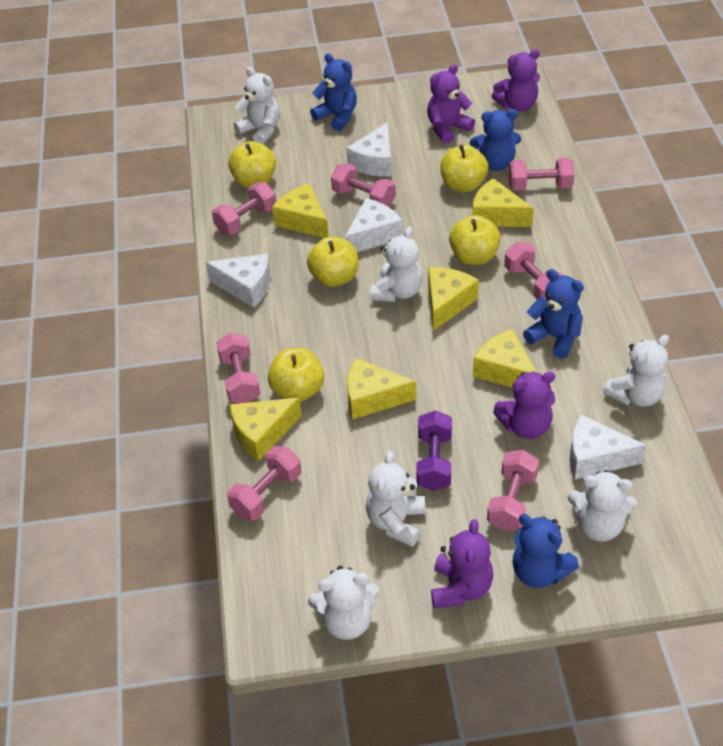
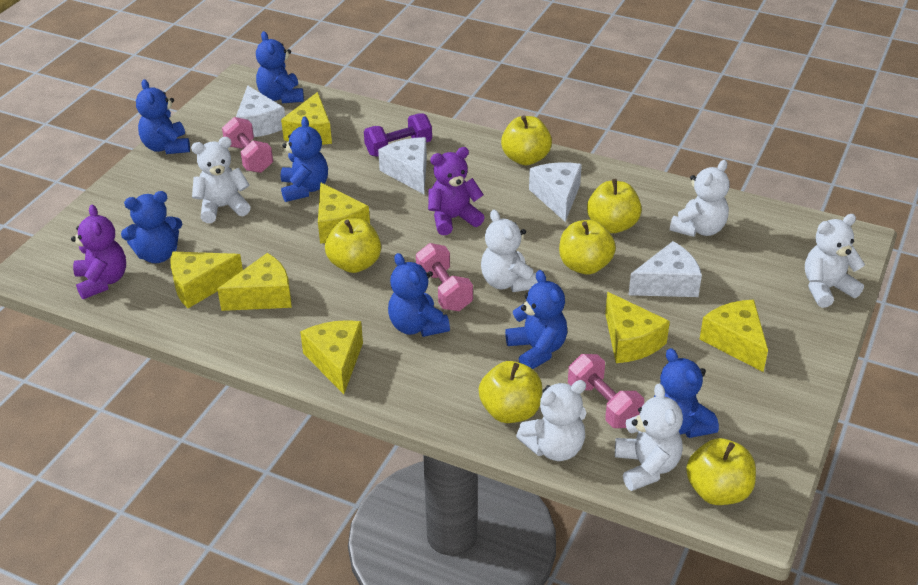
blue teddy bear: [310,53,357,131] [470,109,521,171] [512,514,579,588] [523,269,584,359] = 4 -> [121,191,182,263] [136,79,190,154] [256,31,304,103] [281,117,328,202] [388,253,450,337] [505,270,567,369] [654,348,719,438] = 7
pink dumbbell: [212,182,276,235] [216,333,260,403] [227,446,301,521] [331,163,396,207] [487,450,539,531] [504,242,562,301] [509,158,574,191] = 7 -> [222,117,273,173] [416,243,473,311] [568,354,644,428] = 3
purple teddy bear: [427,64,475,144] [431,519,493,609] [492,49,540,112] [493,371,555,439] = 4 -> [71,205,126,299] [428,147,485,235] = 2
yellow apple: [228,141,276,188] [268,348,324,402] [307,236,358,287] [440,144,488,192] [449,215,501,265] = 5 -> [325,219,381,273] [479,361,542,423] [501,115,552,165] [559,220,616,275] [587,179,642,233] [686,438,756,505] = 6
yellow cheese: [230,398,302,461] [272,184,328,238] [347,358,416,420] [428,267,479,331] [472,178,534,227] [473,329,537,388] = 6 -> [171,252,243,308] [217,253,292,311] [281,92,332,145] [300,320,363,394] [318,182,370,244] [605,292,670,363] [700,300,768,372] = 7

